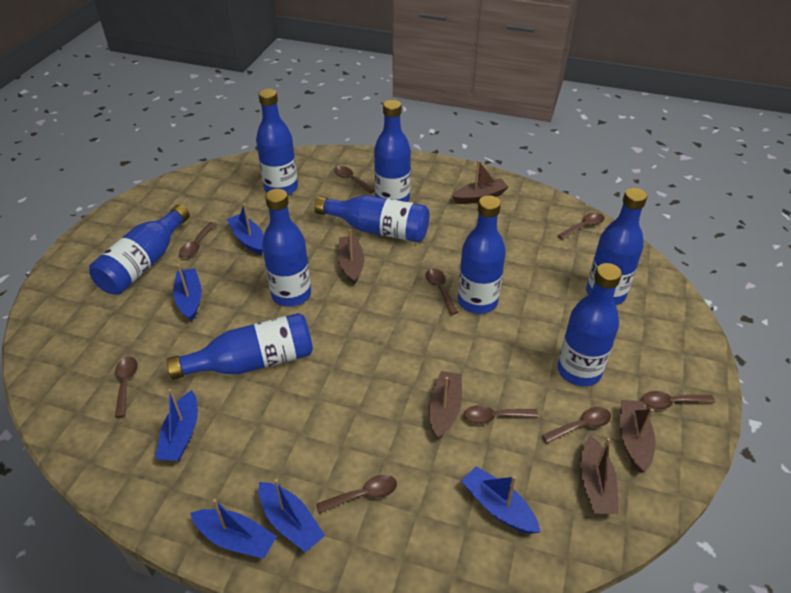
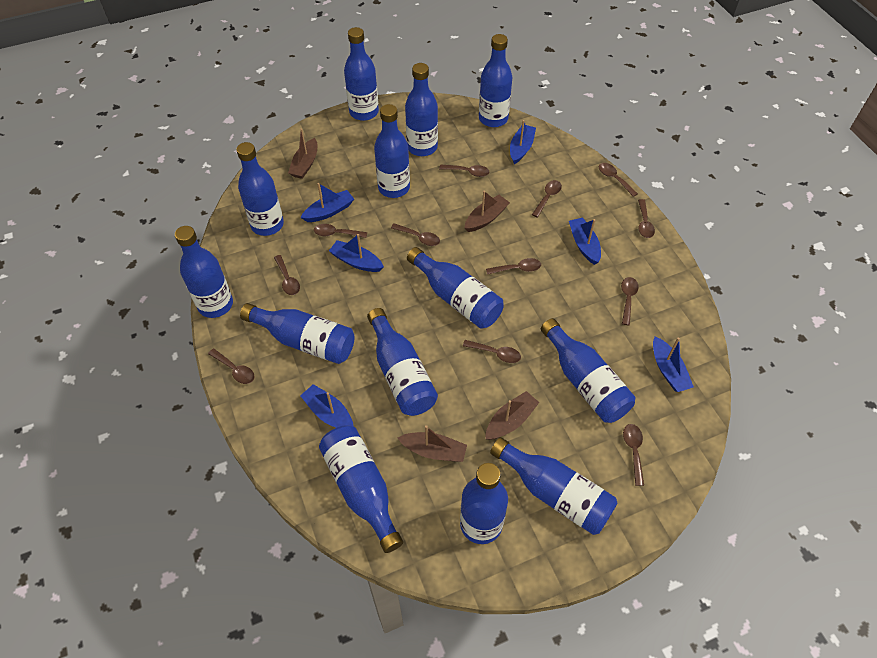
blue bottle: [89,204,190,295] [167,313,313,380] [256,89,298,195] [262,189,311,307] [315,195,429,242] [374,100,411,202] [458,195,506,314] [558,263,622,386] [586,188,647,305] = 9 -> [175,226,233,318] [236,142,284,236] [240,303,355,364] [319,425,403,553] [344,27,379,121] [367,308,438,416] [374,104,410,198] [405,63,438,156] [407,247,504,329] [460,463,508,544] [479,34,512,127] [490,437,617,535] [541,318,635,423] = 13
brown boat: [338,229,364,285] [429,371,462,439] [452,160,508,204] [580,435,619,514] [620,400,656,473] = 5 -> [288,129,317,179] [398,425,467,462] [465,191,510,232] [485,391,539,440] = 4
brown spoon: [115,357,138,418] [179,222,216,258] [317,475,397,514] [334,166,375,194] [425,268,458,315] [464,405,539,424] [542,407,611,443] [557,212,605,240] [642,391,715,409] = 9 -> [208,349,255,384] [274,255,300,295] [314,224,367,238] [391,223,440,246] [439,164,489,177] [463,340,521,363] [486,258,541,275] [532,180,562,218] [599,163,638,197] [621,277,639,325] [623,424,644,486] [638,199,655,238] = 12

